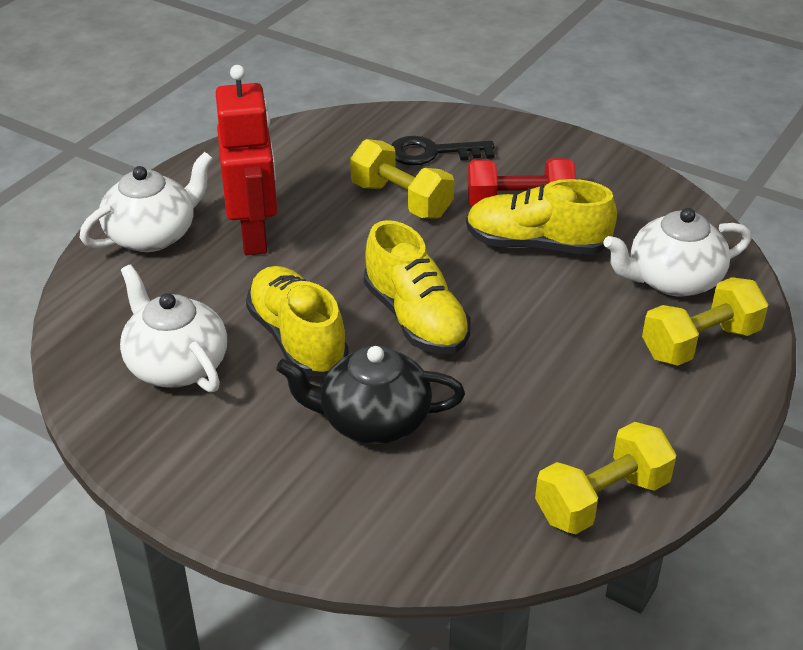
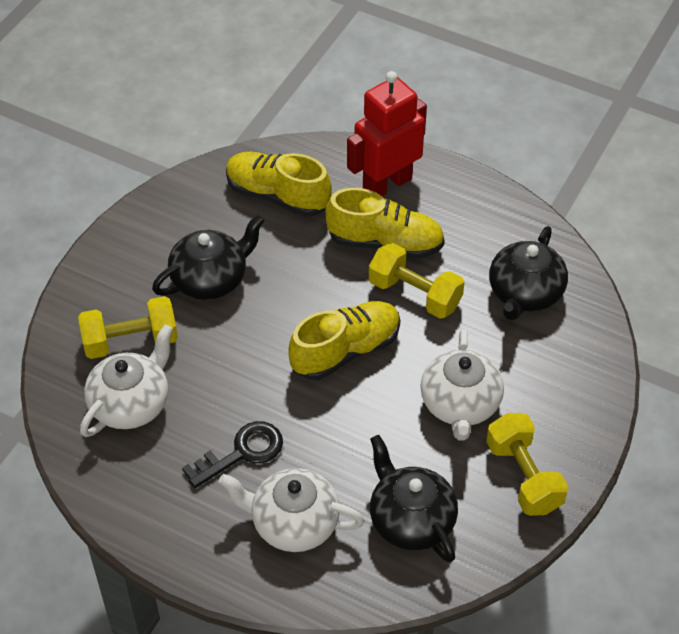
black teapot: [276,346,465,444] = 1 -> [152,215,265,300] [370,435,458,562] [489,226,568,321] = 3
red dumbbell: [468,158,576,206] = 1 -> none = 0

